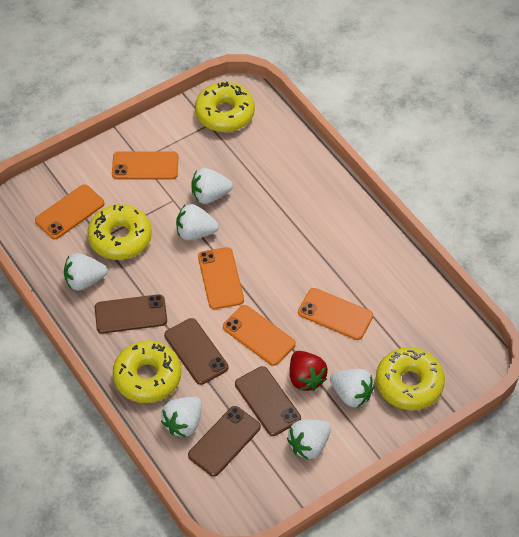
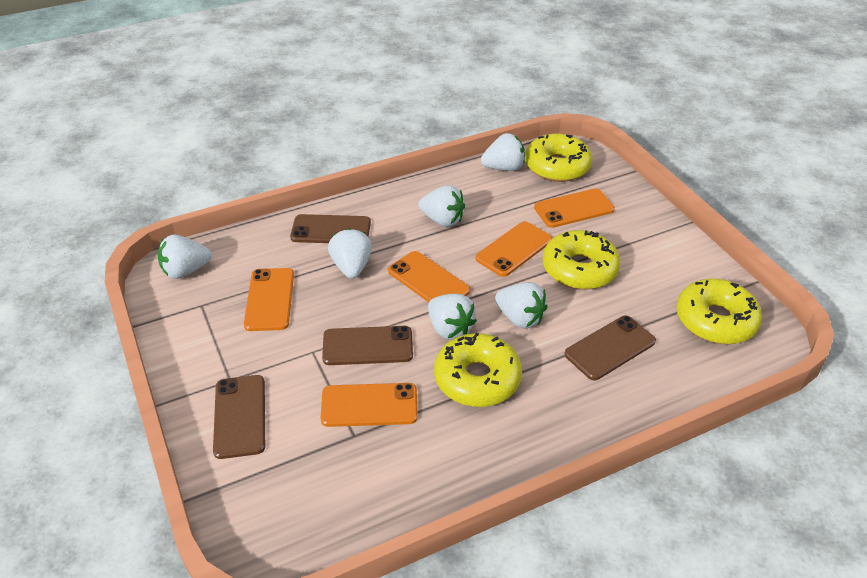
red strawberry: [290,351,328,391] = 1 -> none = 0

